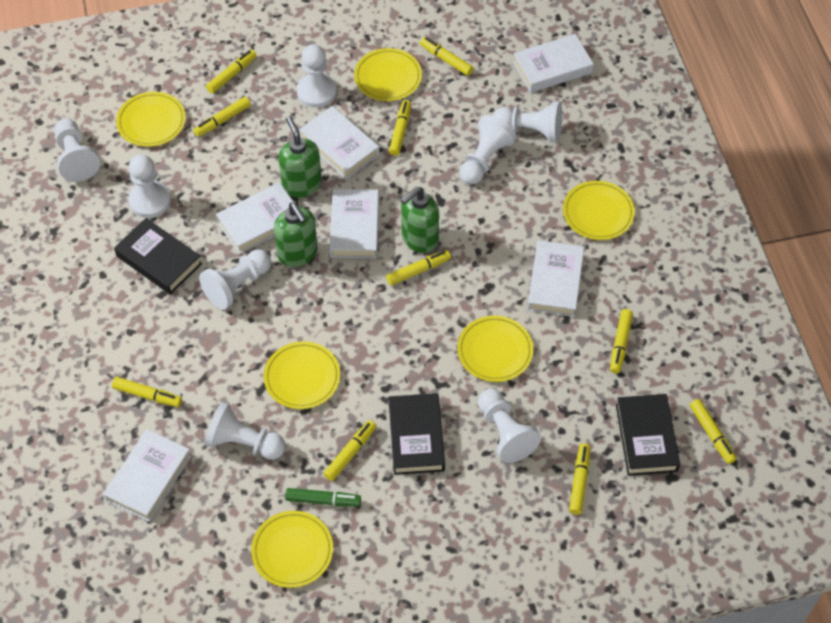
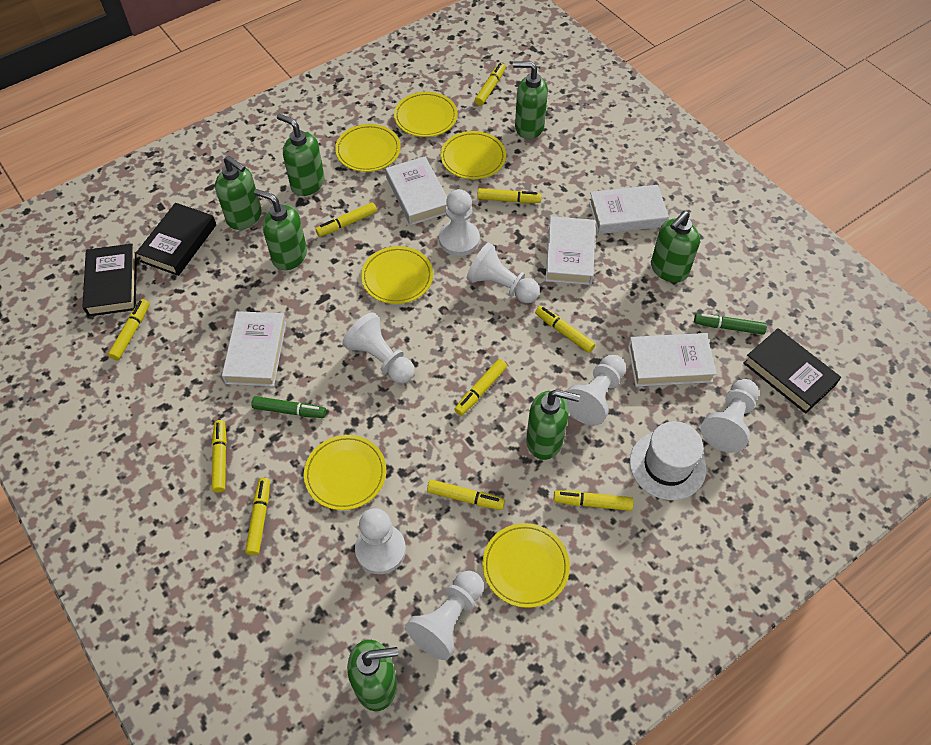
green marker: [285,488,361,506] = 1 -> [252,396,326,418] [694,314,767,335] = 2
green soap dispenser: [274,203,318,267] [278,116,322,198] [401,187,439,253] = 3 -> [215,156,262,230] [254,189,307,270] [277,114,325,196] [347,640,398,711] [513,62,548,139] [526,389,580,460] [651,211,700,283] = 7
white book: [103,429,191,522] [216,182,294,254] [299,106,379,179] [329,189,379,258] [513,34,594,93] [527,240,584,317] = 6 -> [222,311,286,386] [386,156,447,225] [545,216,595,285] [589,185,669,234] [628,333,717,387] = 5
white hat: none = 0 -> [630,421,707,500] = 1
white pawn: [54,119,100,182] [128,154,171,218] [199,249,271,310] [205,402,286,460] [297,44,337,108] [460,115,517,185] [478,389,541,463] [493,101,562,143] = 8 -> [342,313,415,384] [355,508,406,574] [405,571,484,660] [439,189,480,256] [467,243,540,303] [565,355,626,425] [700,379,759,453] = 7

